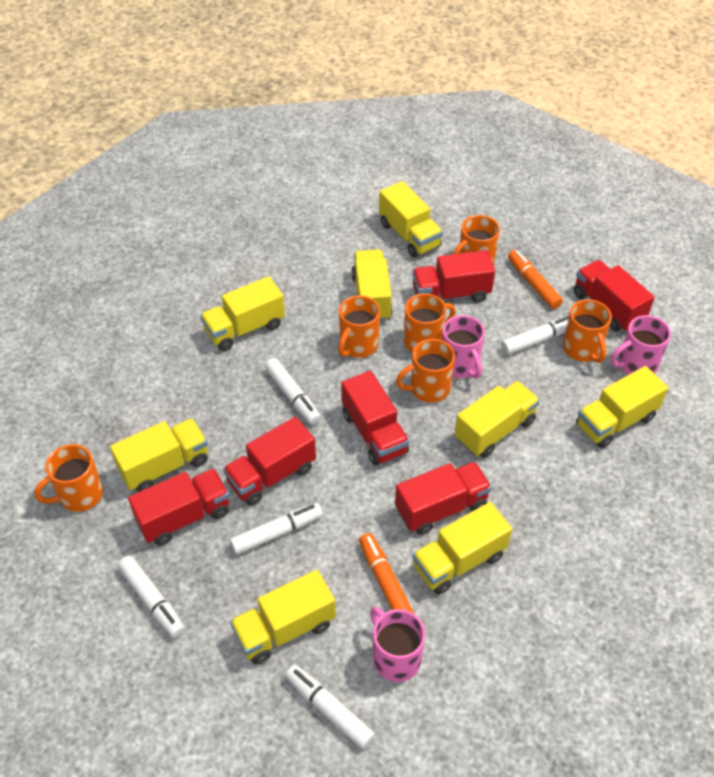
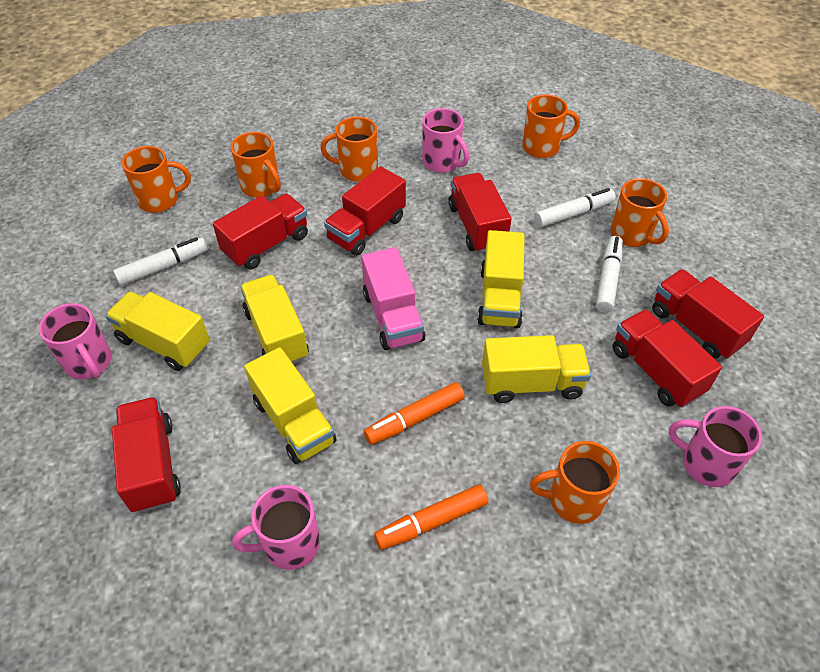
pink mug: [370,607,425,682] [442,315,485,379] [611,315,671,375] = 3 -> [39,303,112,379] [232,485,320,570] [422,108,469,173] [668,406,762,487] = 4
pink truck: none = 0 -> [362,247,425,350] = 1
white marker: [118,556,185,638] [230,503,323,555] [265,358,321,425] [285,665,375,749] [501,316,569,355] = 5 -> [113,237,208,286] [534,188,616,227] [596,236,623,313] = 3
yellow truck: [110,418,208,492] [200,276,285,351] [230,570,336,665] [351,249,393,321] [379,181,443,258] [412,502,512,595] [454,381,540,458] [576,366,668,448] = 8 -> [105,291,210,371] [240,274,309,364] [244,347,336,464] [477,230,525,328] [482,335,591,403] = 5

